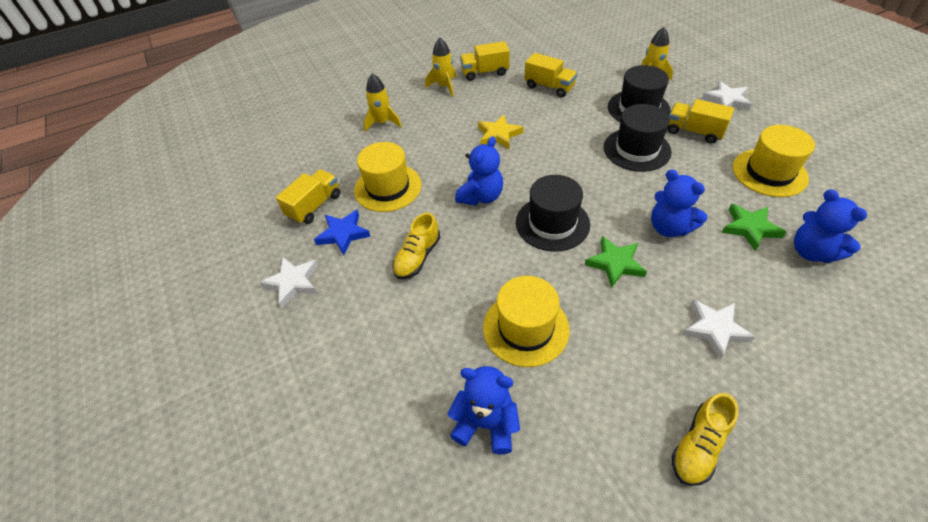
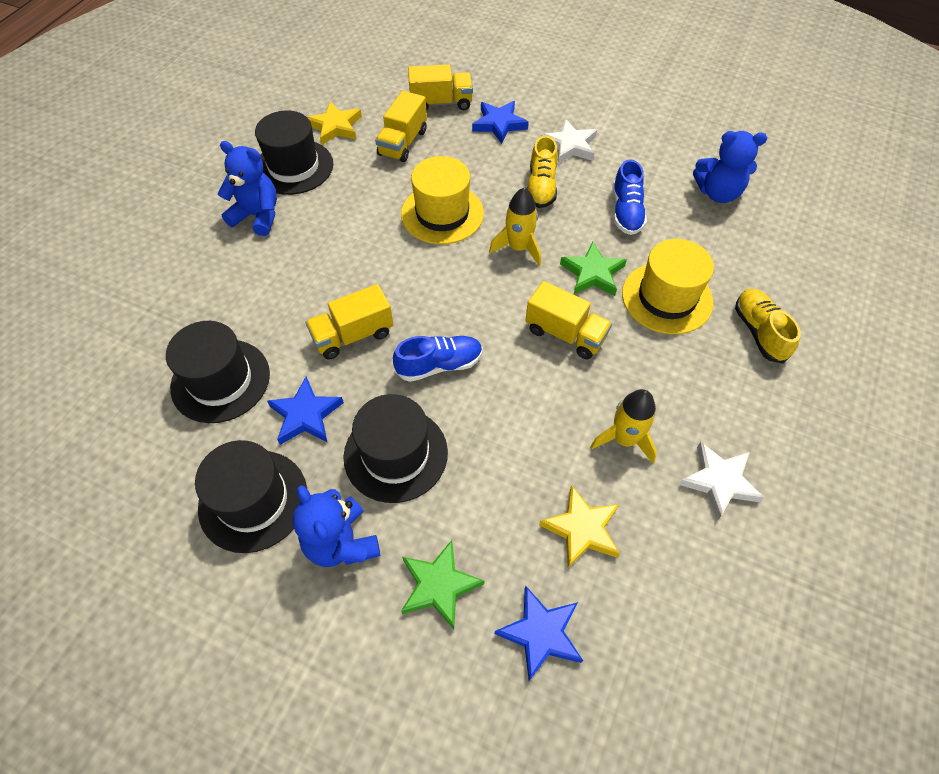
black hat: [516,175,590,252] [604,104,672,172] [608,65,671,122] = 3 -> [166,321,270,423] [195,440,307,553] [255,110,333,195] [344,394,448,503] = 4
blue shoe: none = 0 -> [393,336,483,382] [612,159,647,235] = 2
blue star: [314,210,371,255] = 1 -> [267,376,344,445] [472,101,529,144] [494,586,583,681] = 3
blue teddy bear: [447,366,520,454] [455,136,503,206] [651,169,707,237] [794,189,867,263] = 4 -> [218,141,277,236] [293,485,380,567] [693,131,767,203] = 3
white star: [259,257,318,308] [682,299,755,360] [702,81,752,110] = 3 -> [541,119,597,164] [679,442,764,520] = 2
yellow hat: [354,142,421,212] [483,276,570,367] [733,125,815,197] = 3 -> [401,156,484,244] [622,239,714,334] = 2
yellow rocket: [363,73,402,132] [425,38,456,97] [641,27,673,80] = 3 -> [489,188,541,266] [590,389,657,463] = 2
yellow star: [478,114,523,149] = 1 -> [307,101,362,145] [539,485,620,568] = 2

